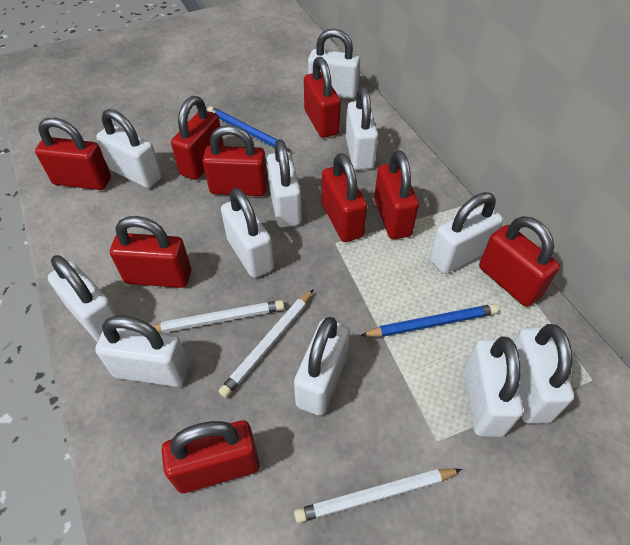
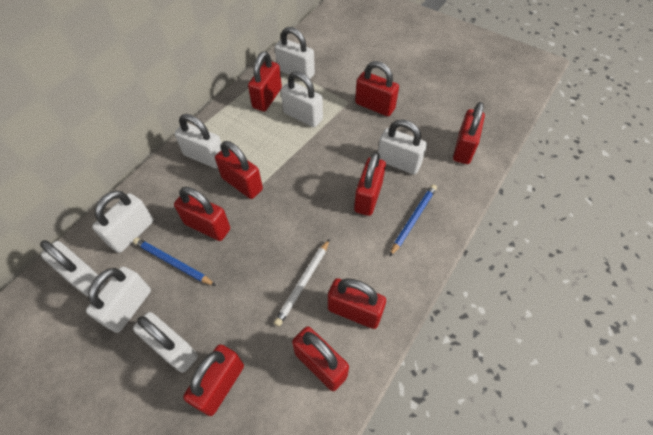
white padlock: [48,255,118,342] [95,316,189,387] [96,109,162,188] [221,188,274,278] [267,139,302,227] [294,317,350,416] [308,29,360,99] [346,86,378,170] [430,192,503,274] [464,337,523,437] [513,324,574,424] = 11 -> [40,240,105,297] [86,266,151,333] [92,191,154,253] [133,312,198,372] [174,114,222,169] [275,27,315,79] [281,71,323,127] [378,119,427,174] = 8
white pencil: [153,300,284,333] [219,289,314,398] [294,469,462,523] = 3 -> [274,239,330,327] = 1

